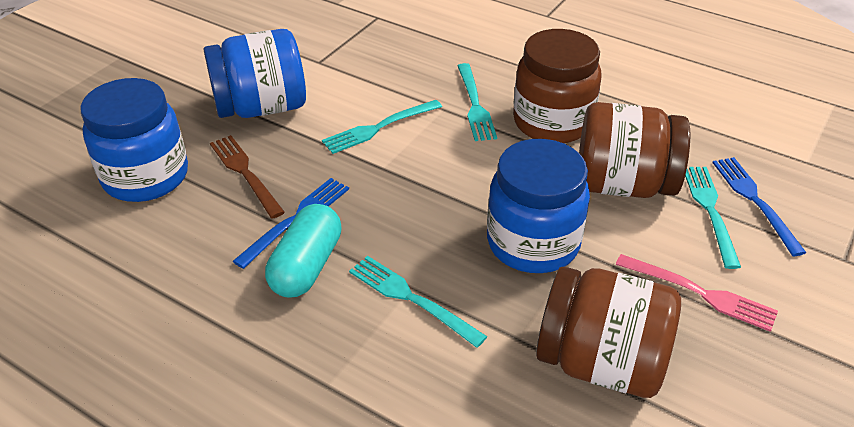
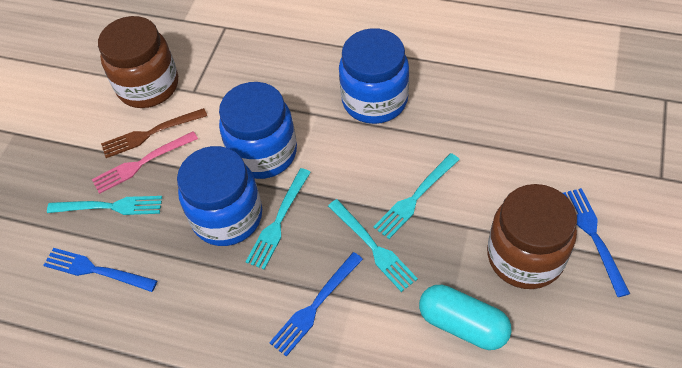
blue fork: [233,178,349,269] [712,157,806,256] = 2 -> [43,248,158,292] [269,252,363,357] [563,188,630,297] = 3
brown jar: [513,29,602,143] [536,267,681,398] [579,102,690,198] = 3 -> [98,16,178,108] [487,184,577,289] = 2

